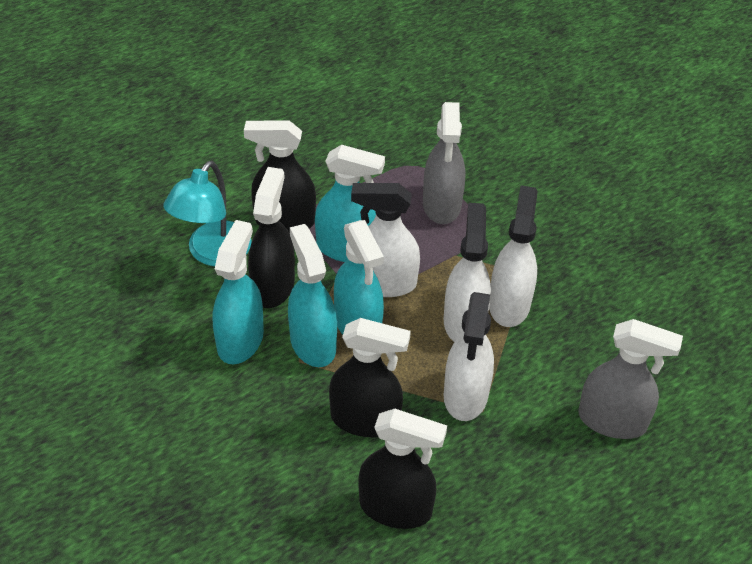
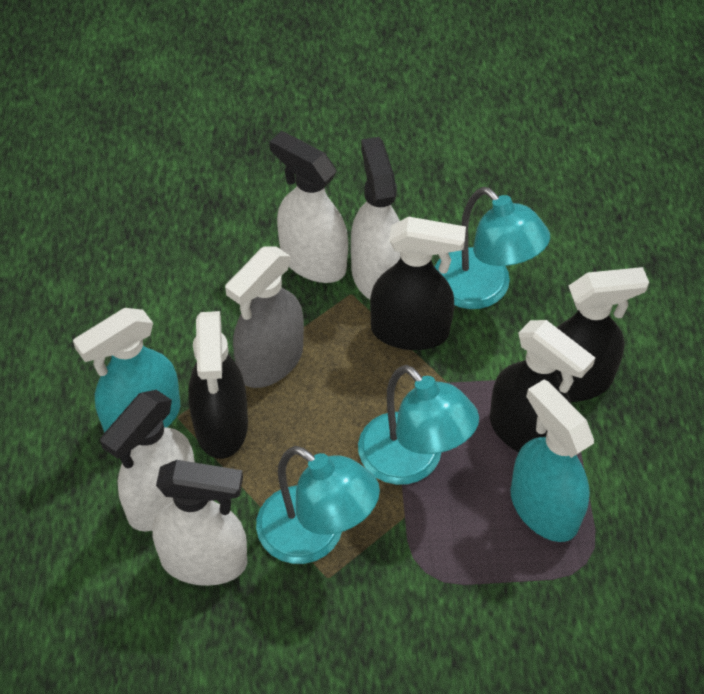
grey spray bottle: [423,102,465,224] [578,319,683,439] = 2 -> [225,246,304,388] = 1
turquoise lamp: [163,161,252,266] = 1 -> [256,446,380,564] [358,365,479,485] [435,187,550,309] = 3
turquoise spray bottle: [213,220,264,364] [288,224,337,367] [315,145,385,262] [334,220,384,335] = 4 -> [73,308,180,433] [510,379,594,542] = 2

